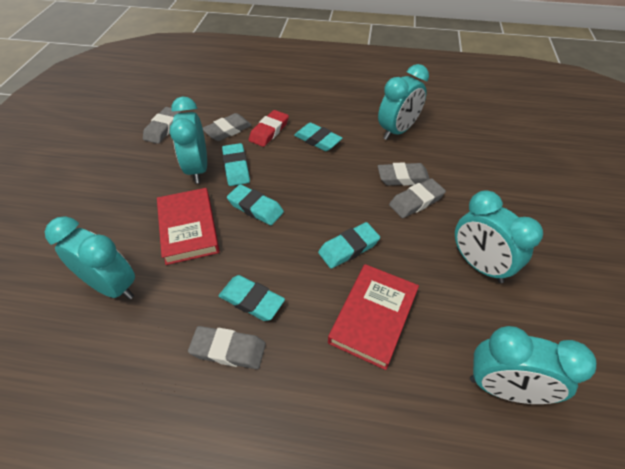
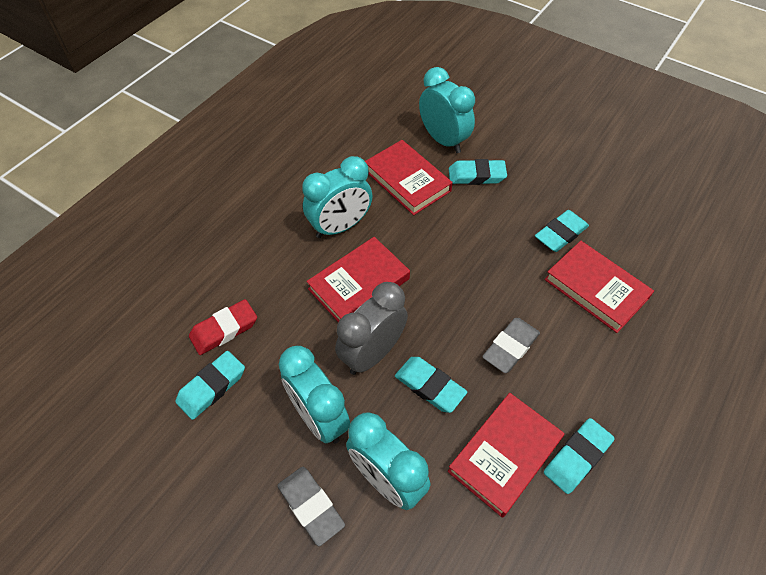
grey clock: none = 0 -> [335,282,408,375] = 1
grey eraser: [143,107,181,144] [188,326,266,369] [203,113,252,141] [378,162,430,186] [389,178,446,218] = 5 -> [278,467,345,546] [482,318,540,373] = 2
red book: [157,188,220,265] [328,264,419,370] = 2 -> [306,237,410,323] [365,140,453,215] [448,393,564,518] [545,241,654,333] = 4
turquoise clock: [45,216,135,300] [170,96,207,183] [378,64,429,140] [455,190,543,283] [470,326,596,404] = 5 -> [278,346,350,444] [302,156,372,238] [346,412,430,510] [419,67,475,153] = 4

